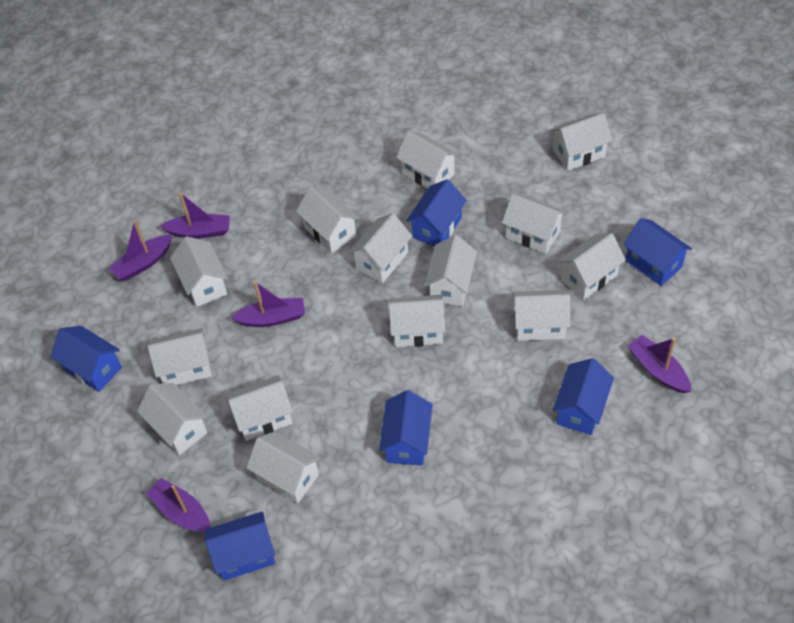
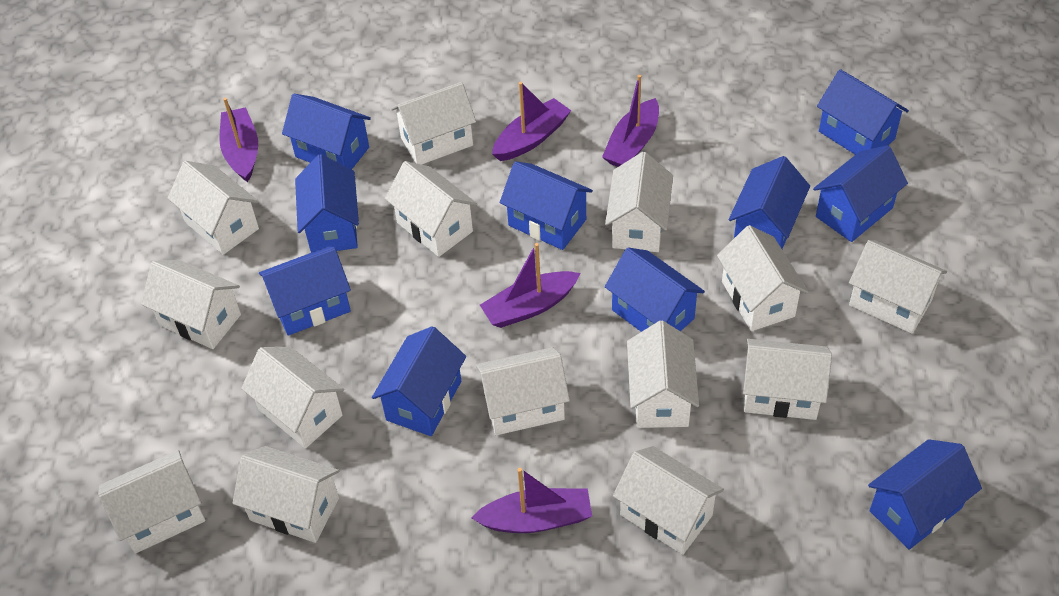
blue house: [50,326,122,392] [205,511,275,581] [379,390,433,466] [406,179,467,247] [553,358,614,435] [623,218,692,286] = 6 -> [259,246,351,336] [282,94,371,169] [295,154,359,253] [372,326,466,436] [500,161,593,250] [605,247,705,332] [729,156,810,249] [813,145,908,242] [817,69,909,155] [868,439,982,550] = 10

